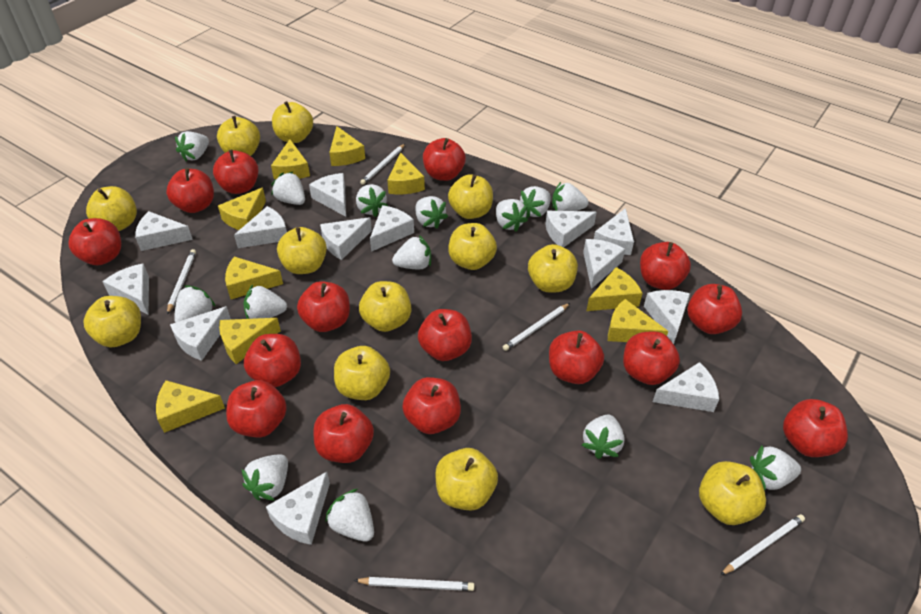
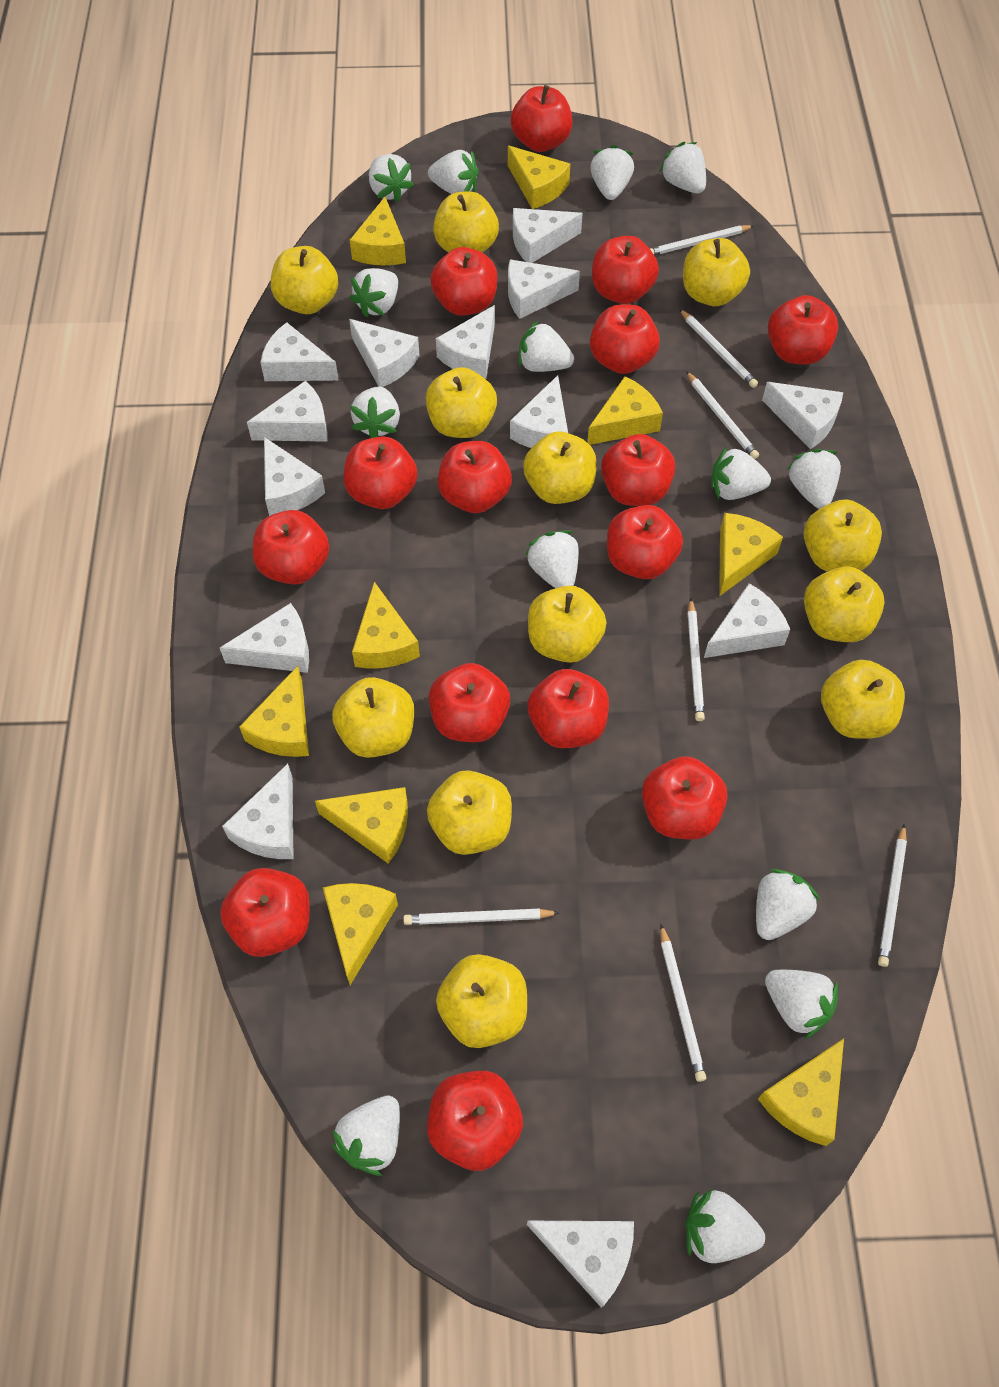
white pencil: [167,249,196,314] [354,577,474,591] [360,144,405,185] [503,303,570,351] [720,514,805,575] = 5 -> [403,909,559,925] [650,225,753,256] [660,924,706,1082] [679,309,758,388] [686,371,759,459] [688,598,705,721] [878,824,907,967] = 7

